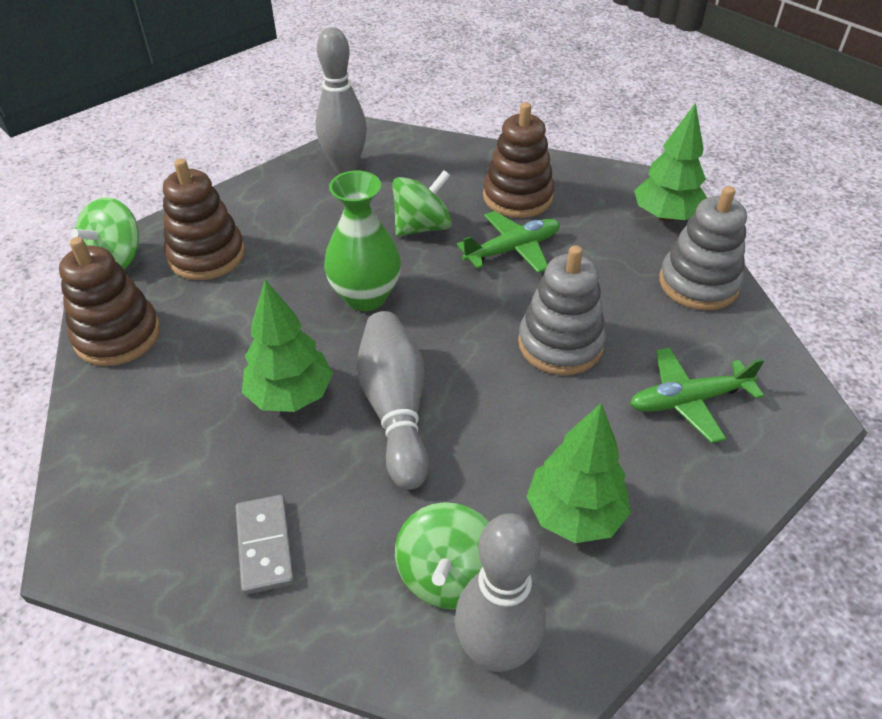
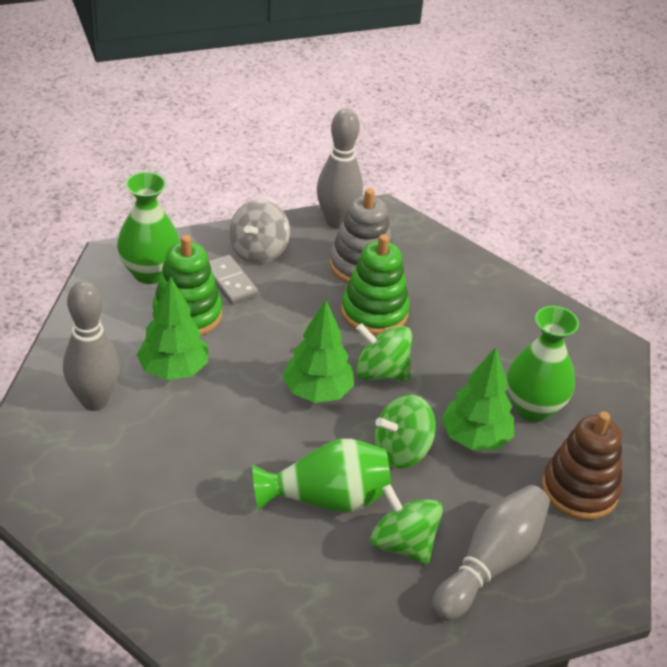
brown stacking toy: [59,237,160,366] [163,159,245,280] [483,102,554,218] = 3 -> [542,411,622,520] = 1
green plane: [457,211,560,273] [630,348,764,443] = 2 -> none = 0
green stacking toy: none = 0 -> [153,235,222,336] [341,234,410,335] = 2
green vase: [324,171,401,311] = 1 -> [117,172,180,284] [252,439,392,513] [507,306,579,422] = 3
grey spinning top: none = 0 -> [229,199,290,264] = 1
grey stacking toy: [518,245,606,375] [659,186,747,310] = 2 -> [329,188,393,284] = 1

